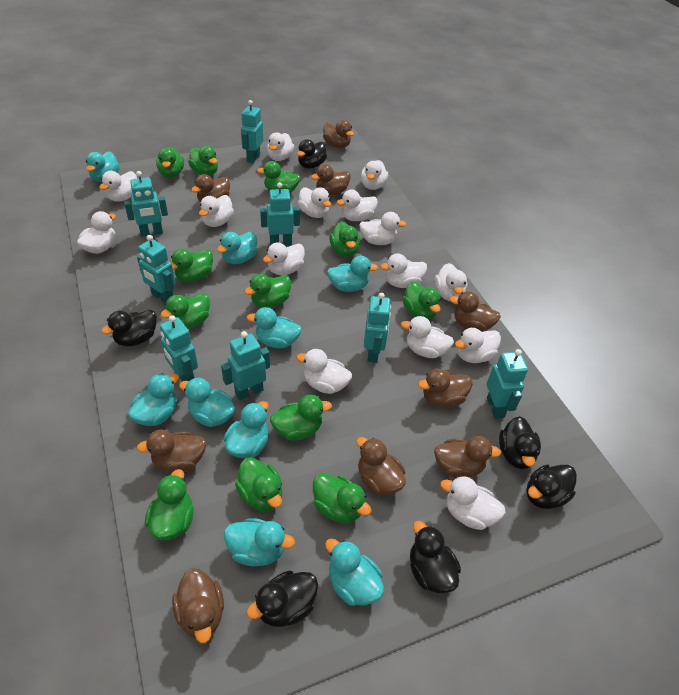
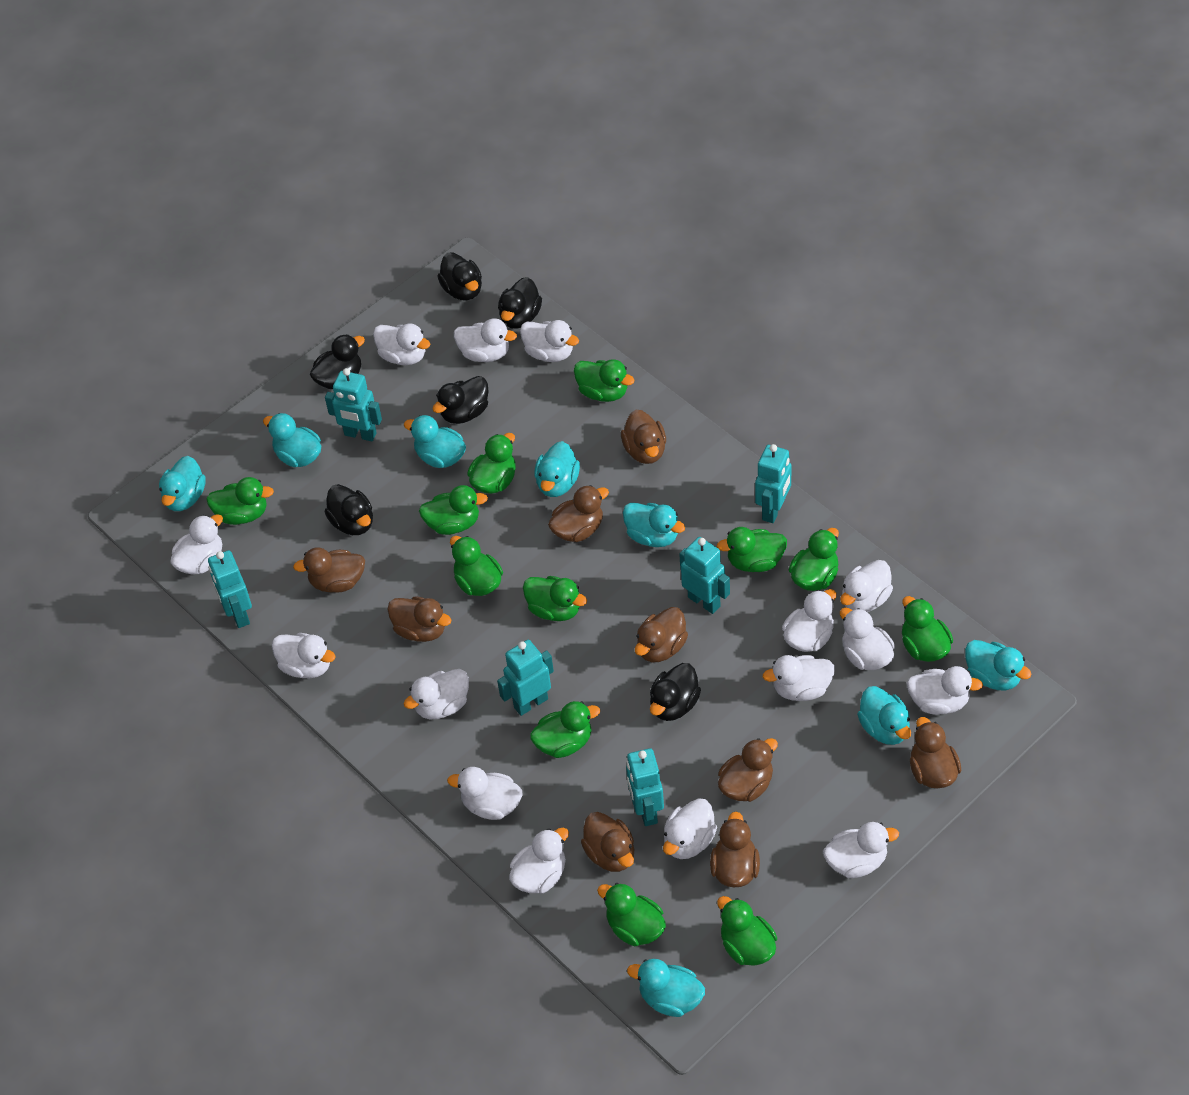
turquoise duck: [86,151,119,182] [128,373,179,426] [179,378,235,427] [217,232,257,264] [223,401,269,458] [224,518,295,566] [247,307,302,348] [325,538,384,606] [327,256,378,292] = 9 -> [159,456,206,511] [263,413,321,467] [404,415,466,468] [534,441,580,497] [623,503,685,547] [627,959,705,1017] [857,686,911,745] [965,640,1031,690] = 8
turquoise robot: [124,171,168,236] [137,235,176,303] [160,315,198,382] [221,331,270,400] [241,100,263,163] [260,182,300,245] [364,292,391,363] [487,349,528,419] = 8 -> [208,550,252,628] [325,368,382,441] [497,640,554,716] [626,748,664,826] [679,537,730,614] [755,444,791,523] = 6

